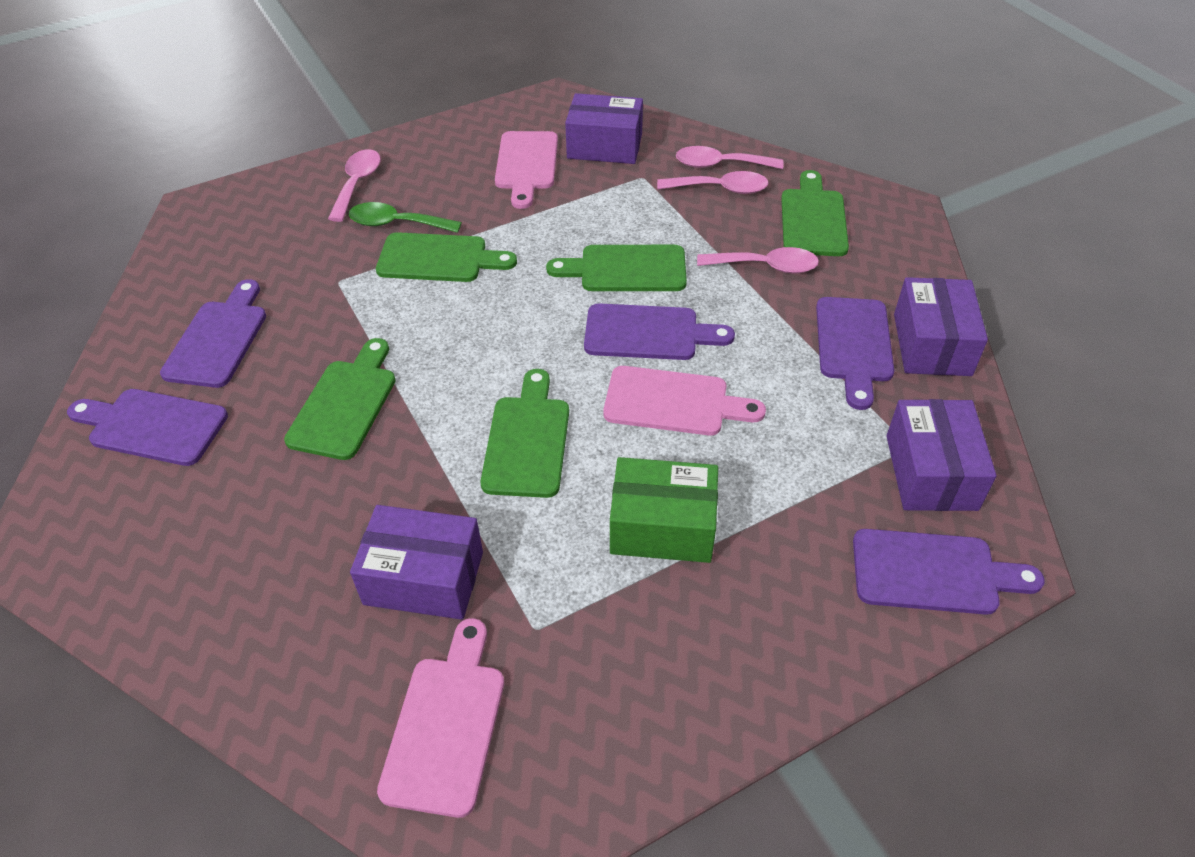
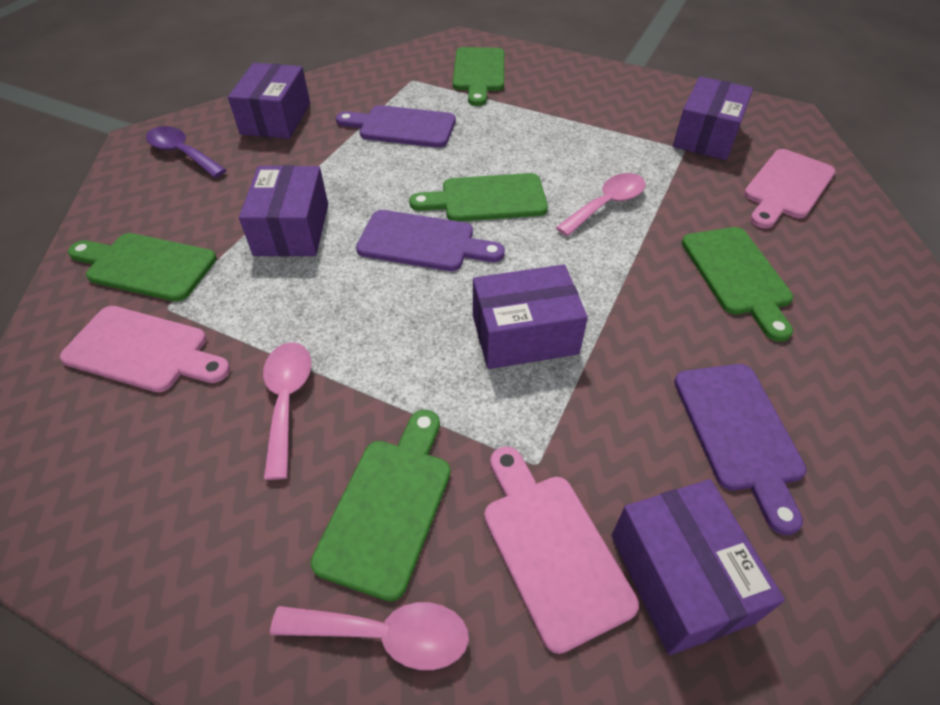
green box: [610,457,718,563] = 1 -> none = 0
green spoon: [349,202,462,233] = 1 -> none = 0
pink spoon: [328,149,381,222] [657,171,769,194] [676,146,784,169] [697,247,819,274] = 4 -> [263,342,311,480] [270,602,469,670] [556,173,646,236] = 3
purple box: [350,505,483,620] [565,93,643,164] [887,399,996,511] [894,277,988,376] = 4 -> [228,63,310,139] [239,165,328,257] [473,265,588,369] [612,479,785,655] [673,76,753,160] = 5
purple cutting board: [67,389,228,466] [160,279,266,388] [584,303,735,360] [816,297,894,410] [853,529,1044,615] = 5 -> [336,105,456,148] [356,210,505,271] [674,364,807,535] = 3
purple spoon: none = 0 -> [146,126,226,178] = 1

